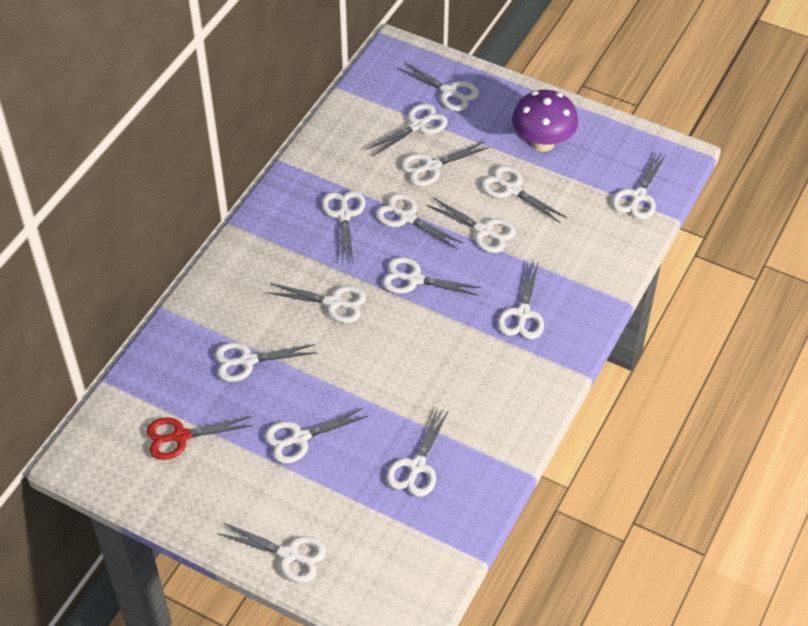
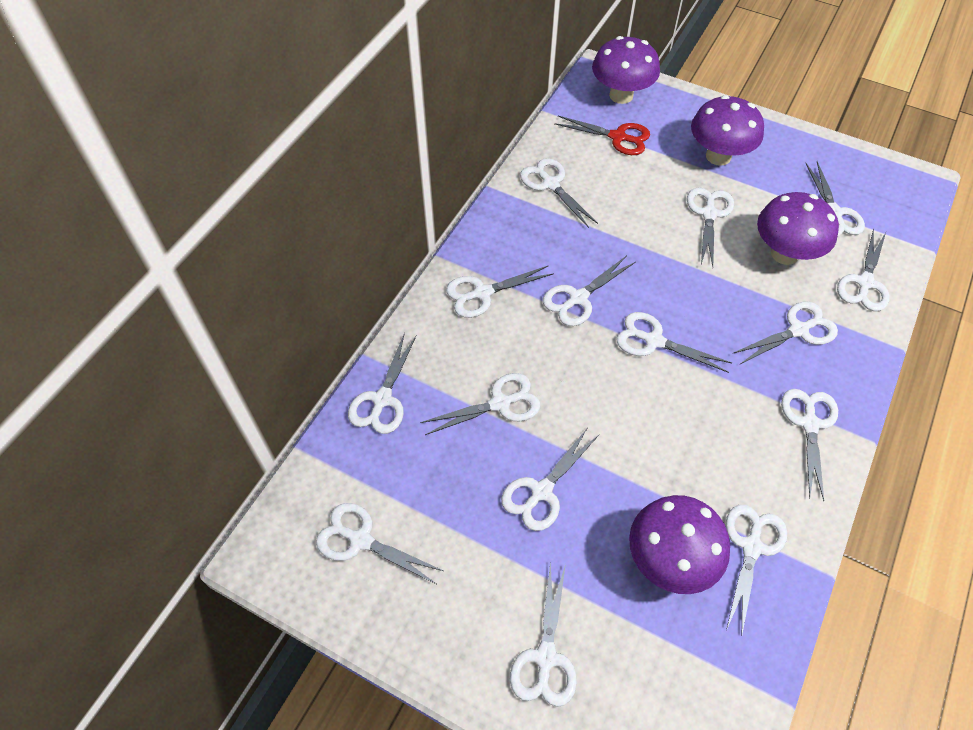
purple mushroom: [512,90,578,152] = 1 -> [592,36,660,104] [629,495,730,594] [691,95,764,166] [757,192,839,265] = 4

